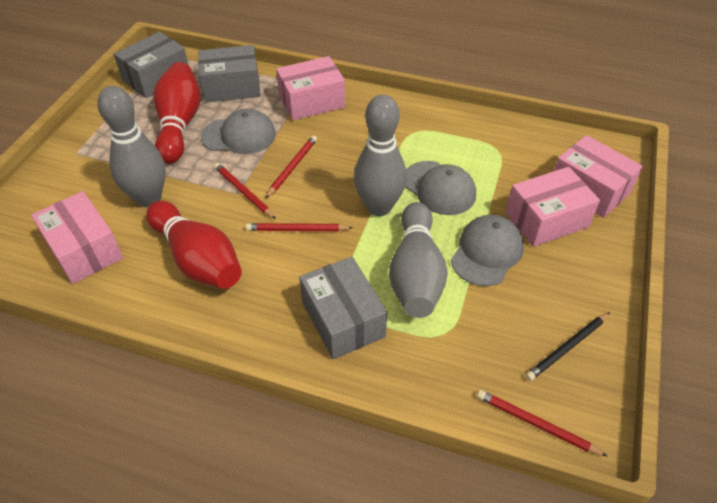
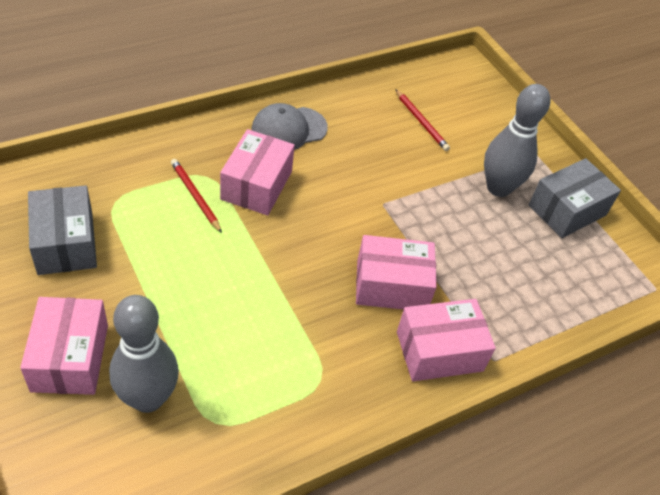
black pencil: [525,312,610,381] = 1 -> none = 0
grey bowling pin: [97,86,166,207] [354,95,407,216] [389,202,448,318] = 3 -> [109,295,179,413] [484,84,550,197] = 2
grey box: [114,32,189,98] [198,45,261,103] [299,257,387,359] = 3 -> [28,185,97,275] [529,158,621,238] = 2
grey cap: [201,109,276,154] [405,161,476,215] [451,214,524,286] = 3 -> [252,103,328,150] = 1
red bowling pin: [146,201,242,289] [153,62,200,164] = 2 -> none = 0
red pencil: [214,163,276,219] [246,223,353,231] [265,136,317,199] [477,390,608,457] = 4 -> [171,159,222,233] [395,89,450,151] = 2

